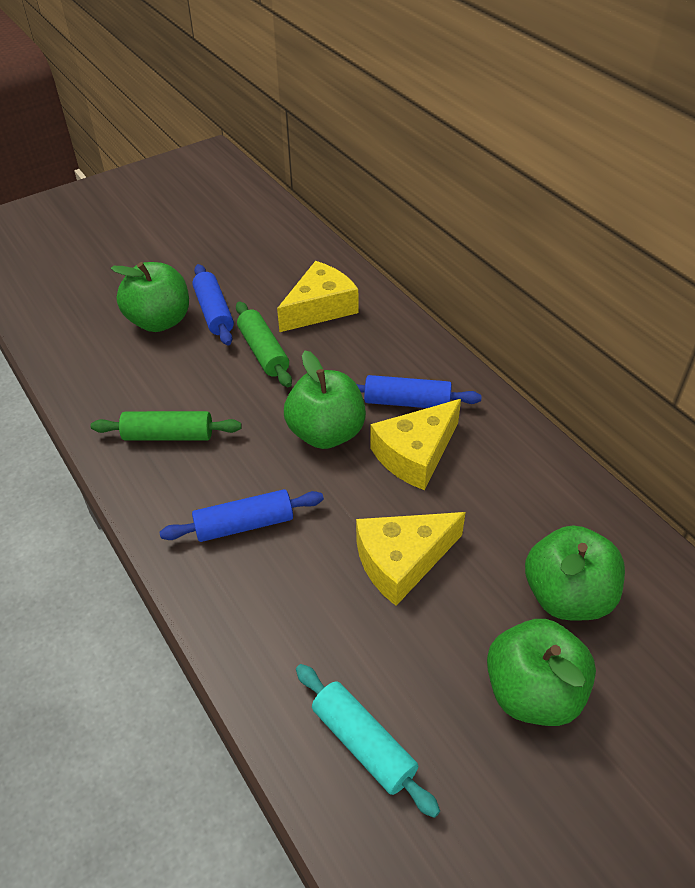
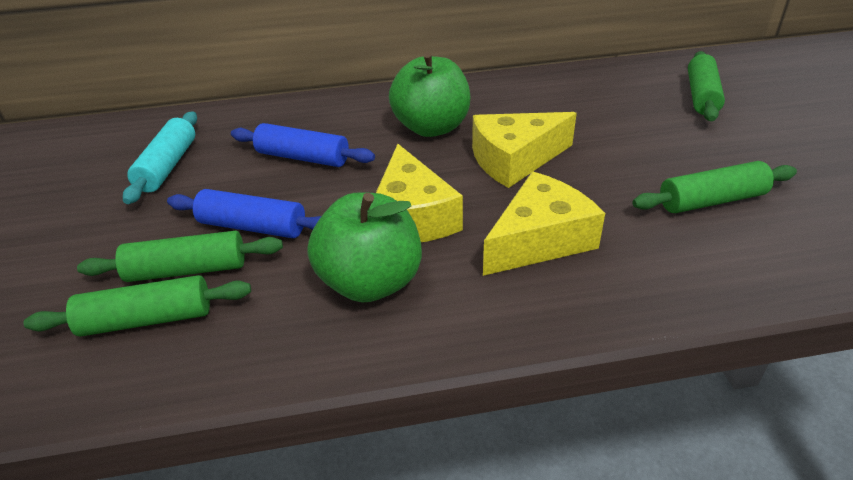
blue rolling pin: [160,489,324,542] [192,264,234,345] [357,375,482,408] = 3 -> [167,189,321,238] [231,123,375,167] = 2
green apple: [111,262,189,332] [284,351,366,449] [487,619,596,726] [525,525,625,620] = 4 -> [307,192,422,303] [389,52,471,137] = 2
green rolling pin: [91,411,242,441] [236,301,292,387] = 2 -> [23,275,251,337] [77,231,283,282] [632,161,797,213] [688,51,725,121] = 4

